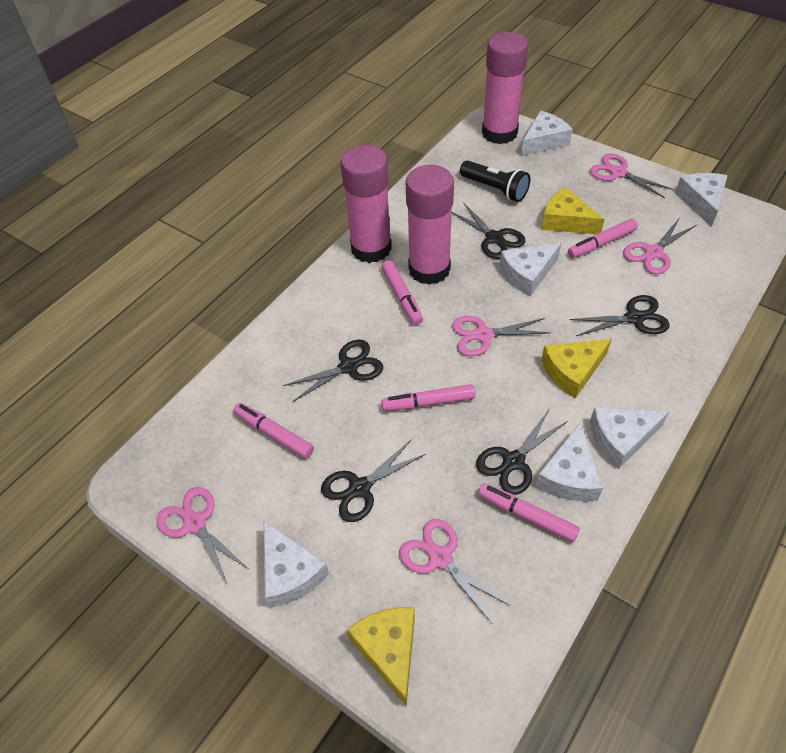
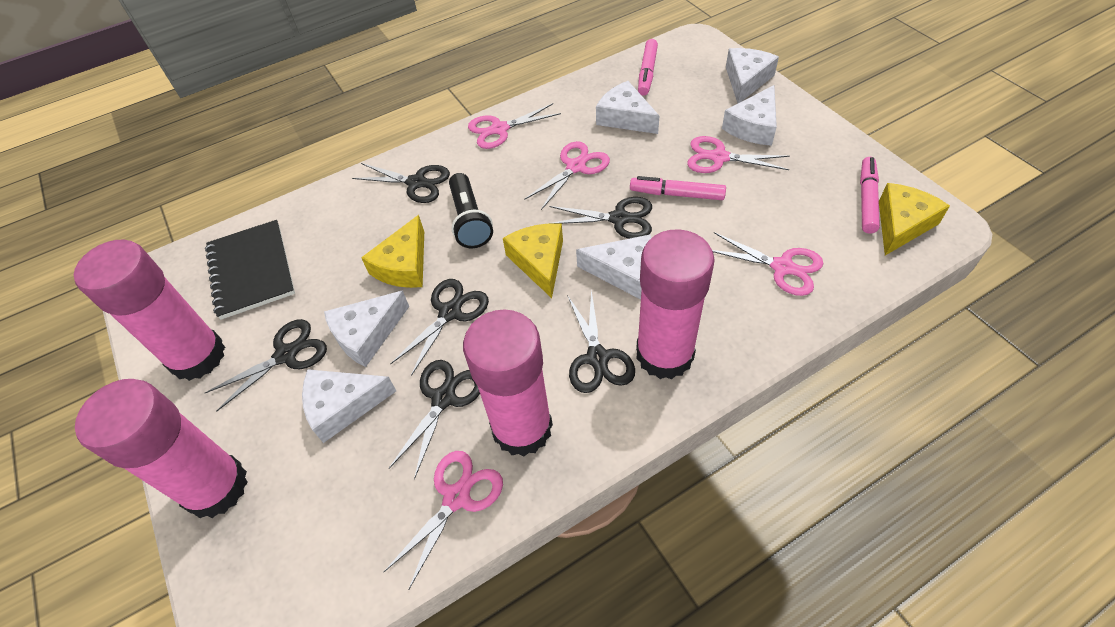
black notebook: none = 0 -> [205,220,295,320] = 1
black scissors: [283,339,383,402] [321,439,426,522] [451,202,525,259] [476,410,568,495] [569,295,670,336] = 5 -> [205,319,327,412] [352,163,450,203] [388,360,480,479] [390,279,489,376] [547,197,652,239] [567,290,635,393] = 6
pink glue stick: [340,145,392,263] [405,165,454,285] [482,32,528,144] = 3 -> [74,239,225,381] [75,379,248,518] [463,309,553,456] [636,229,715,379] = 4
pink marker: [234,403,314,459] [381,384,476,411] [382,260,423,325] [478,483,580,542] [568,219,638,258] = 5 -> [630,176,726,200] [638,39,658,96] [860,157,880,234] = 3

